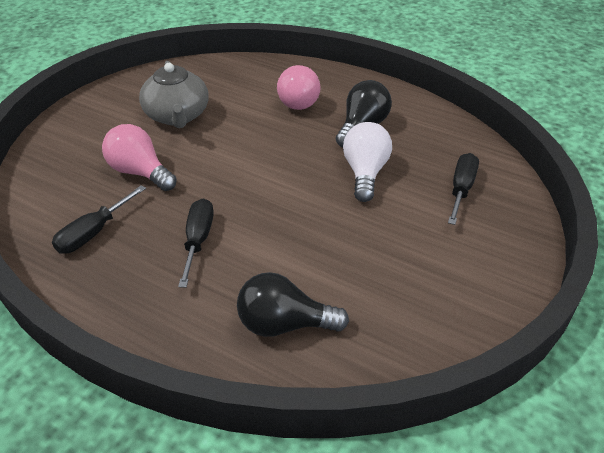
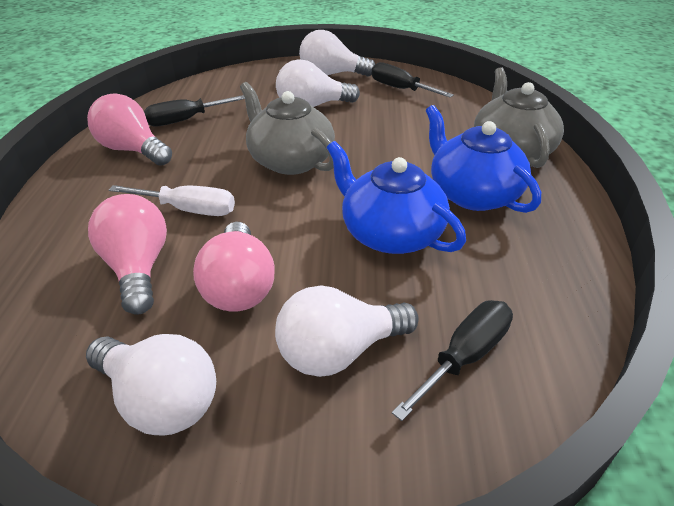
black light bulb: [237,272,349,337] [336,80,392,147] = 2 -> none = 0
blue teapot: none = 0 -> [327,141,466,254] [426,105,541,213] = 2
grey teapot: [139,61,209,128] = 1 -> [240,82,335,175] [474,67,564,168] = 2
pink light bulb: [102,124,177,191] [277,65,321,110] = 2 -> [87,93,172,166] [88,194,167,315] [193,222,275,312] = 3
white light bulb: [343,122,392,202] = 1 -> [86,334,216,436] [275,286,419,377] [276,59,360,107] [299,30,375,77] = 4
white screwdriver: none = 0 -> [109,185,235,216] = 1

